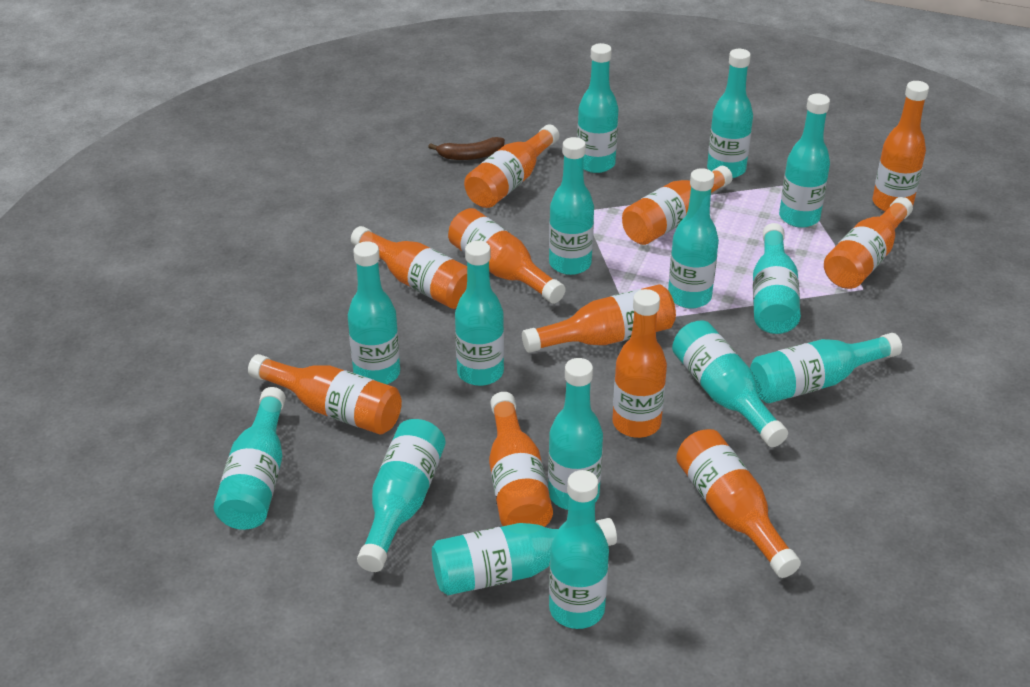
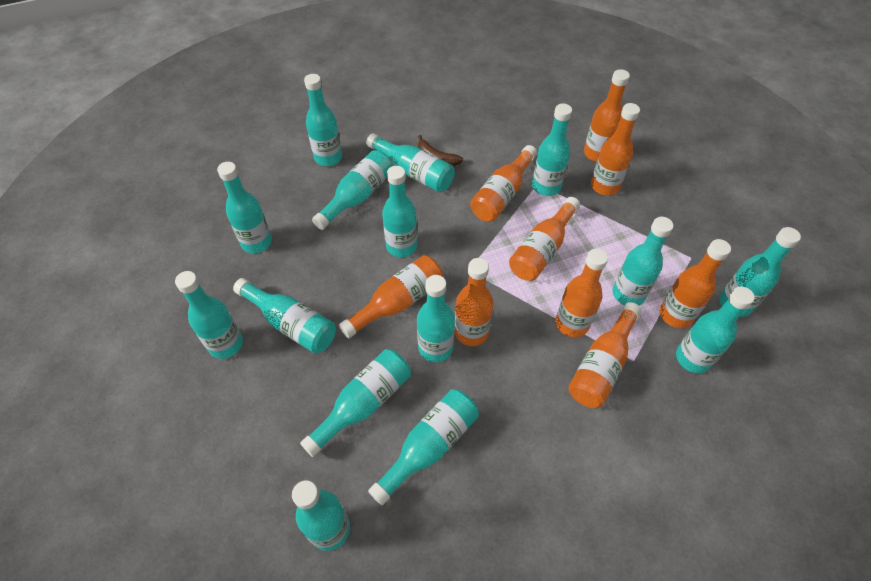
orange bottle: [248,354,402,435] [351,226,467,309] [448,208,566,304] [464,124,559,208] [489,392,553,527] [522,284,676,353] [613,289,667,438] [622,166,733,245] [676,429,801,578] [824,197,913,289] [873,81,929,211] = 11 -> [339,255,443,338] [455,258,494,346] [470,145,537,222] [509,197,580,281] [556,249,608,337] [568,302,642,408] [584,69,630,162] [591,103,640,196] [660,239,731,328] = 9

